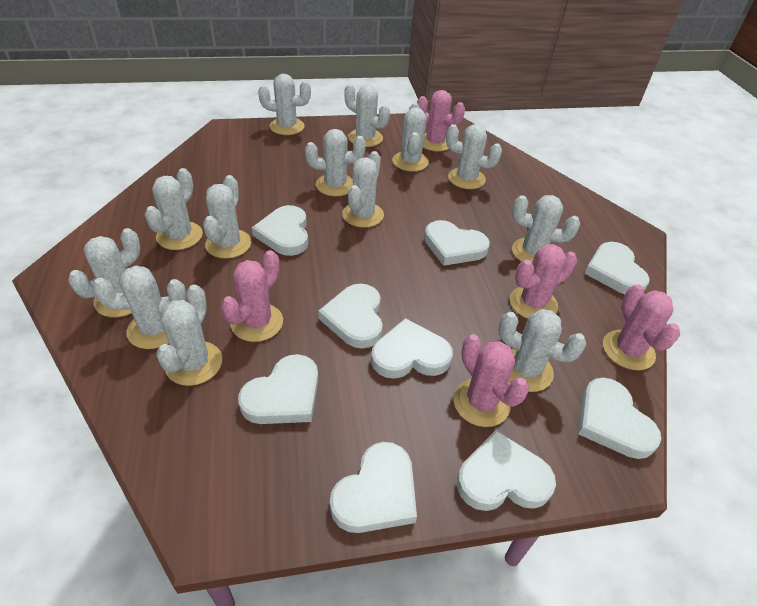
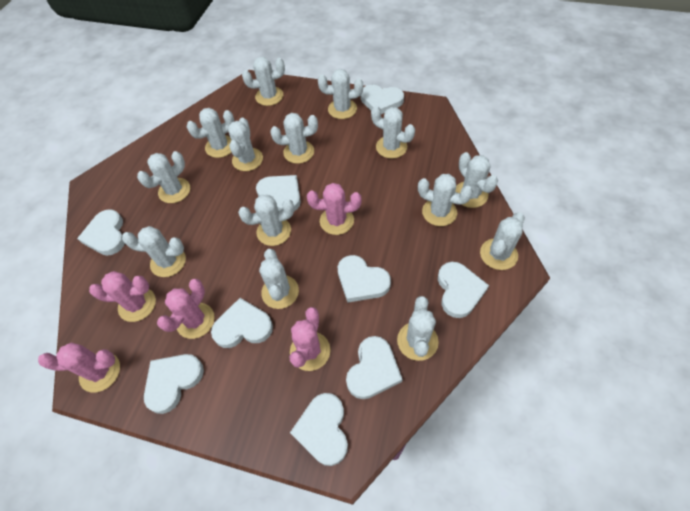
white cactus: [68,228,140,317] [92,266,186,349] [144,168,203,250] [156,285,222,386] [203,175,251,259] [258,74,311,135] [305,129,366,196] [342,151,384,228] [345,84,390,147] [392,103,429,172] [446,124,502,189] [498,309,587,392] [512,195,580,262] = 13 -> [122,226,186,277] [137,151,190,203] [187,108,235,158] [228,118,263,171] [238,195,294,246] [242,57,285,106] [259,249,299,309] [270,113,318,164] [318,69,363,119] [371,106,415,159] [397,296,439,361] [418,174,473,226] [455,152,498,208] [480,212,525,270] = 14

